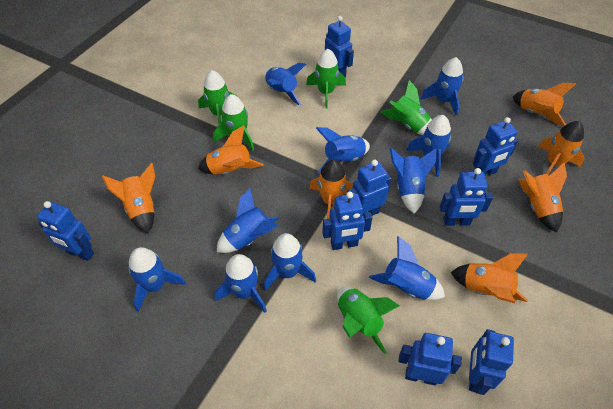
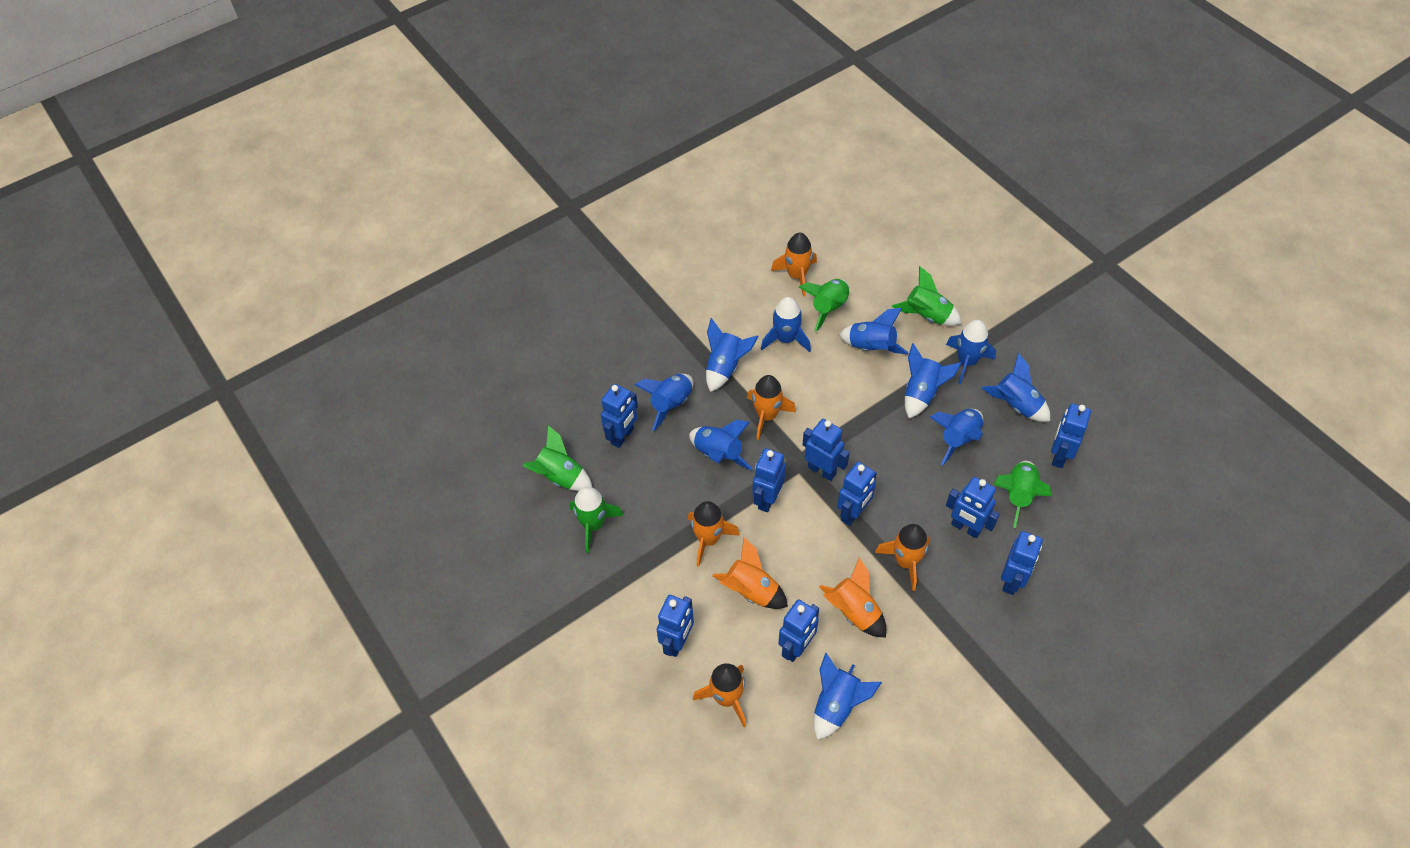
blue robot: [37,201,94,261] [322,192,372,250] [325,16,354,78] [348,160,391,216] [398,333,462,386] [440,168,493,226] [469,329,514,395] [473,117,518,175] = 8 -> [601,384,638,448] [657,595,694,657] [752,448,786,512] [778,599,819,662] [802,419,850,481] [837,462,877,526] [946,477,1000,538] [1001,531,1043,595] [1051,404,1091,468] = 9

